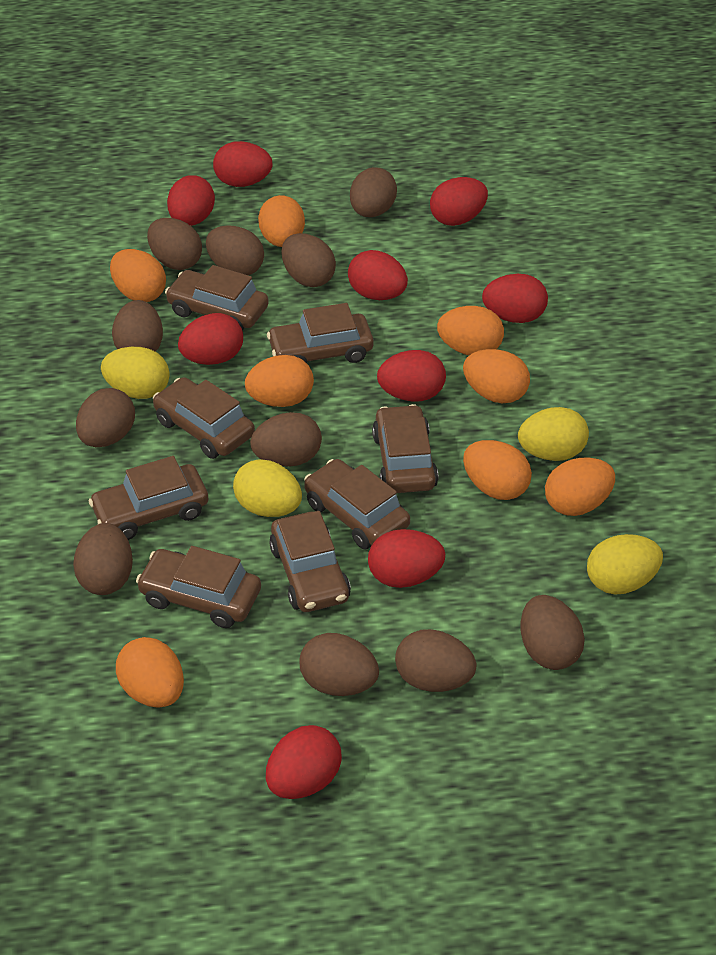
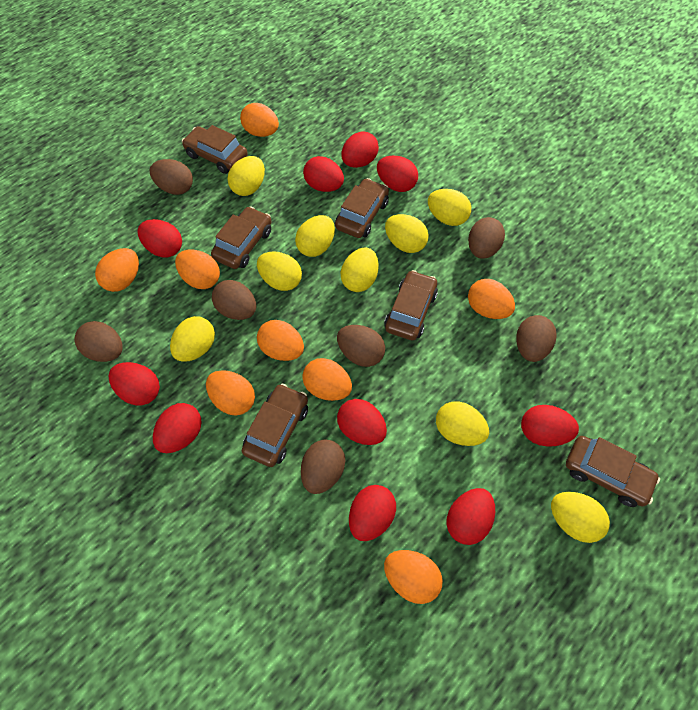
brown car: [89,456,209,540] [136,546,261,628] [153,377,255,459] [165,265,269,331] [267,303,374,363] [269,511,351,612] [304,459,410,549] [372,404,439,493] = 8 -> [182,125,248,174] [211,206,271,269] [242,383,308,467] [335,178,389,238] [384,270,438,340] [566,436,660,507] = 6
brown egg: [73,523,133,595] [76,388,135,447] [112,300,163,352] [147,218,202,270] [206,225,264,275] [250,412,322,467] [281,233,336,287] [299,633,379,696] [350,167,397,217] [395,629,477,692] [521,595,585,670] = 11 -> [74,321,123,362] [150,159,193,195] [212,280,256,320] [301,439,345,494] [337,325,385,367] [468,217,505,259] [516,315,557,362] = 7
red egg: [167,175,215,226] [178,313,243,365] [213,141,272,187] [266,725,342,799] [348,250,408,300] [368,529,445,588] [377,350,446,402] [430,177,488,226] [482,274,548,323] = 9 -> [108,362,160,406] [137,219,182,258] [153,403,202,453] [303,156,344,192] [337,399,387,445] [341,131,379,168] [349,485,396,541] [377,156,418,192] [446,488,495,545] [521,405,579,447] = 10
yellow egg: [101,347,170,399] [233,459,302,517] [518,407,589,461] [587,534,663,595] = 4 -> [170,316,215,362] [228,156,265,196] [257,251,302,291] [295,215,335,257] [340,247,379,292] [385,214,429,253] [428,189,471,226] [436,401,489,446] [551,492,610,543] = 9

